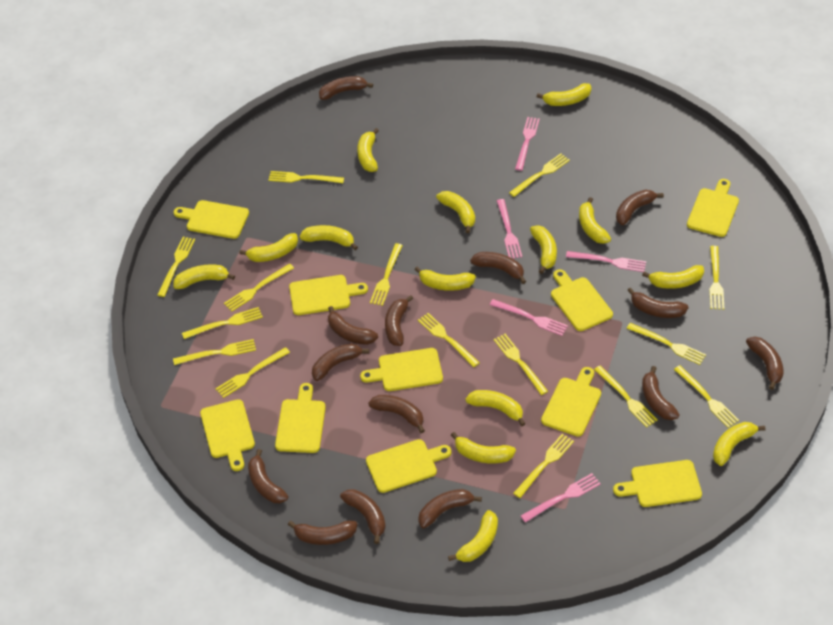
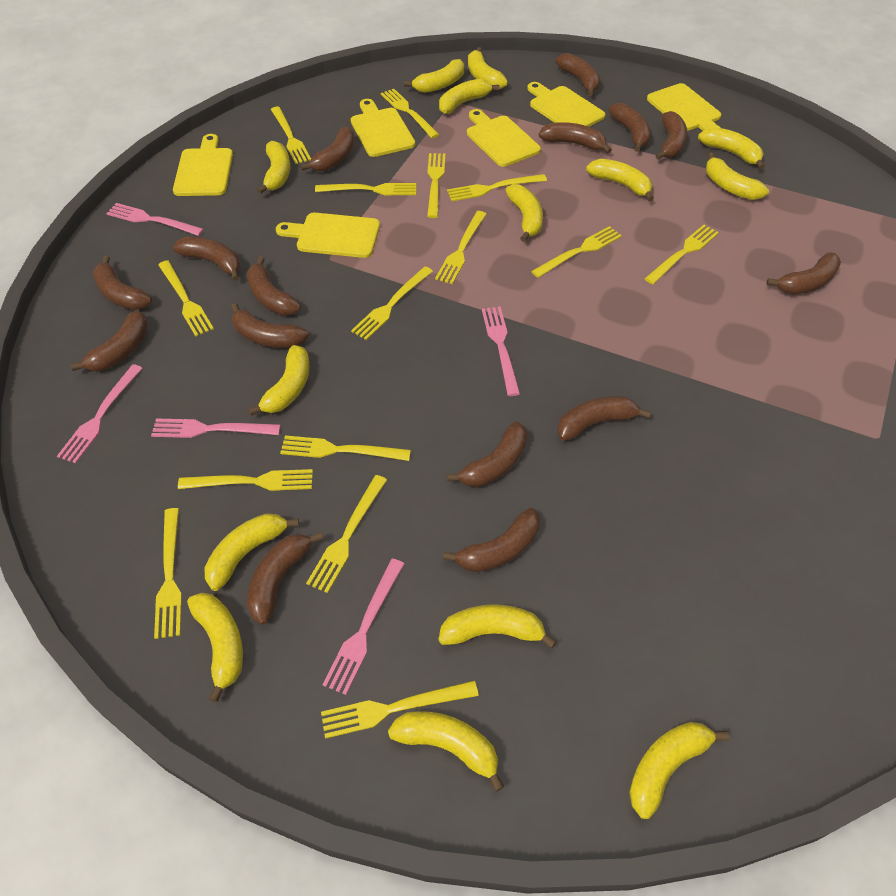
brown banana: [248,449,288,503] [288,521,357,545] [312,343,369,381] [319,76,373,100] [328,306,378,345] [340,489,386,544] [368,395,425,433] [385,295,413,346] [418,489,482,528] [470,252,526,284] [616,190,664,225] [627,288,689,318] [642,366,680,420] [746,336,783,390] = 14 -> [71,310,148,371] [93,256,152,310] [173,237,241,281] [231,303,309,348] [247,256,301,315] [247,532,323,625] [301,126,355,171] [443,508,540,572] [447,421,527,487] [539,122,612,153] [556,53,600,96] [557,396,651,441] [609,103,651,152] [655,111,687,160] [767,252,841,294] = 15
yellow cutting board: [174,200,249,239] [200,399,255,471] [275,383,326,453] [289,275,368,315] [360,348,443,391] [366,439,452,493] [541,367,601,437] [551,269,613,331] [613,460,702,507] [687,179,739,237] = 10 -> [173,134,233,196] [276,213,380,258] [351,99,415,157] [467,109,541,167] [527,82,605,127] [647,83,721,131] = 6

